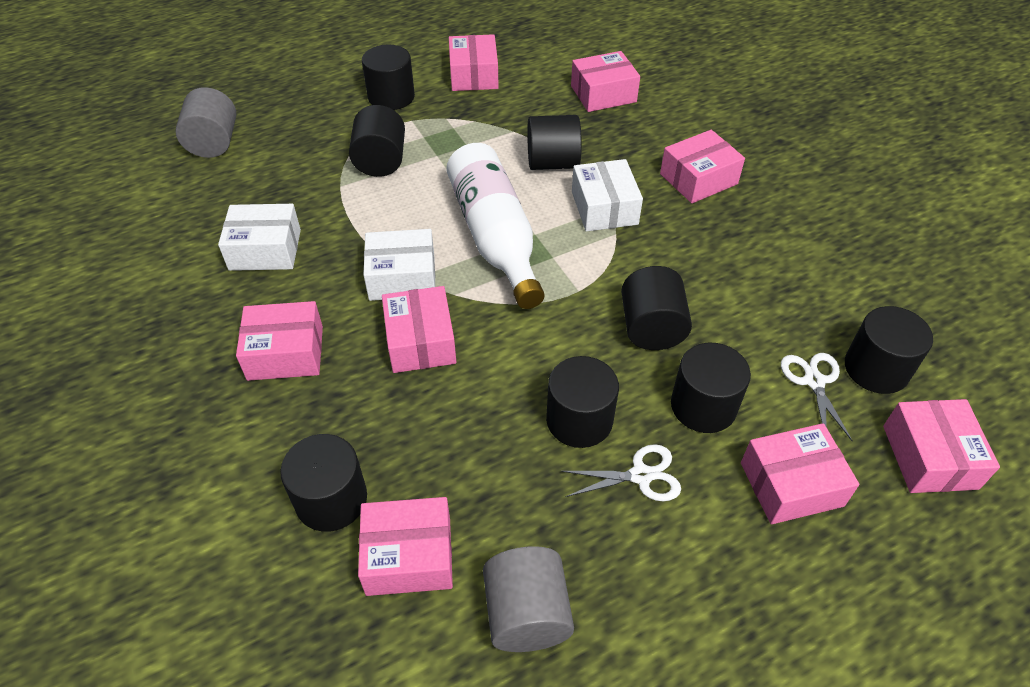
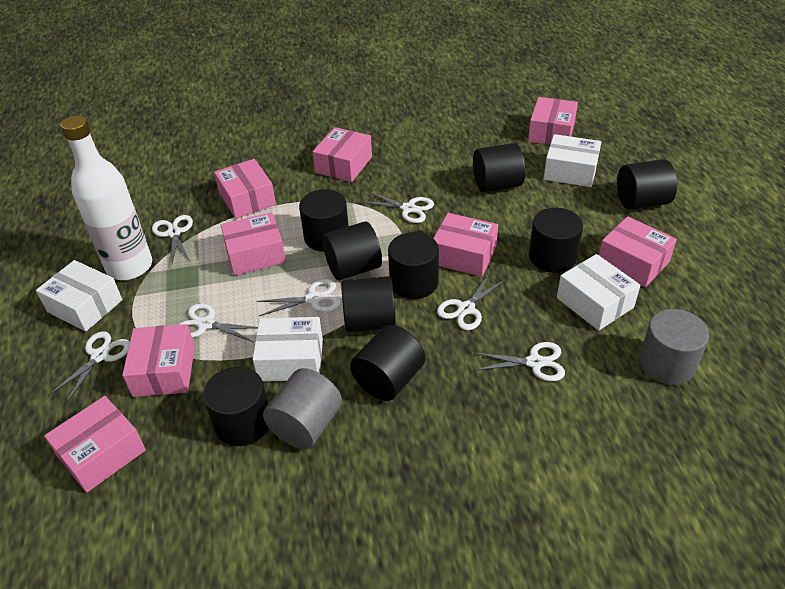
black cylinder: [280,434,367,532] [349,105,405,177] [362,44,415,110] [527,115,582,170] [546,356,619,448] [621,266,692,350] [671,343,751,433] [845,306,933,394] = 8 -> [203,367,269,446] [299,189,349,252] [322,221,382,280] [341,276,396,333] [350,325,425,401] [388,232,439,299] [473,143,525,192] [529,208,583,273] [617,159,677,210] = 9
white box: [218,204,301,271] [363,229,435,301] [572,159,643,232] = 3 -> [36,260,122,332] [252,317,323,382] [544,134,601,187] [557,254,640,331] = 4
white scissors: [561,444,681,501] [781,353,853,442] = 2 -> [49,331,130,403] [152,215,193,266] [178,303,258,342] [257,279,341,316] [362,191,434,223] [437,273,506,330] [473,342,565,381] = 7

